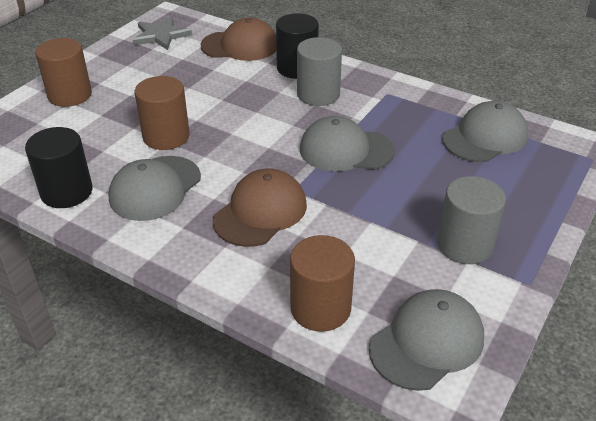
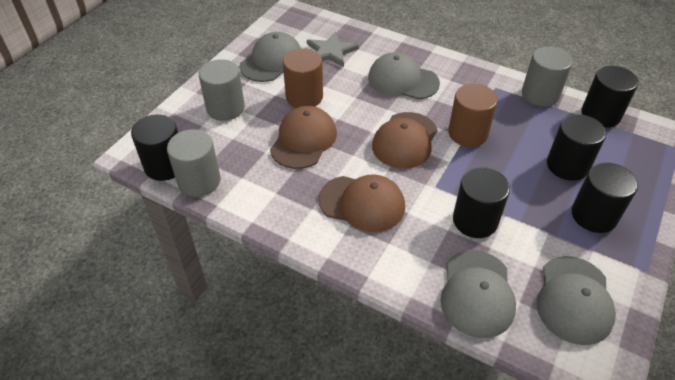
black cylinder: [25,127,93,208] [276,13,319,79] = 2 -> [131,114,178,181] [453,167,510,238] [547,114,606,181] [572,163,638,233] [581,66,639,128] = 5
brown cap: [201,18,276,61] [213,169,307,247] = 2 -> [270,106,337,169] [318,174,405,232] [372,112,437,169] = 3
brown cylinder: [35,38,92,107] [134,76,190,150] [290,235,355,332] = 3 -> [283,49,323,108] [448,83,498,147] = 2
grey cylinder: [297,37,342,106] [437,176,506,264] = 2 -> [167,129,221,197] [199,59,245,121] [522,46,573,107] = 3

